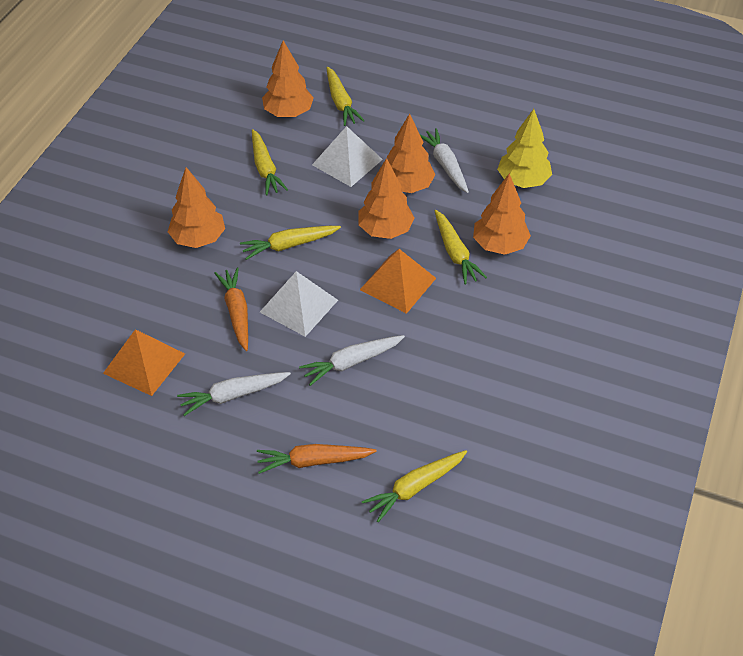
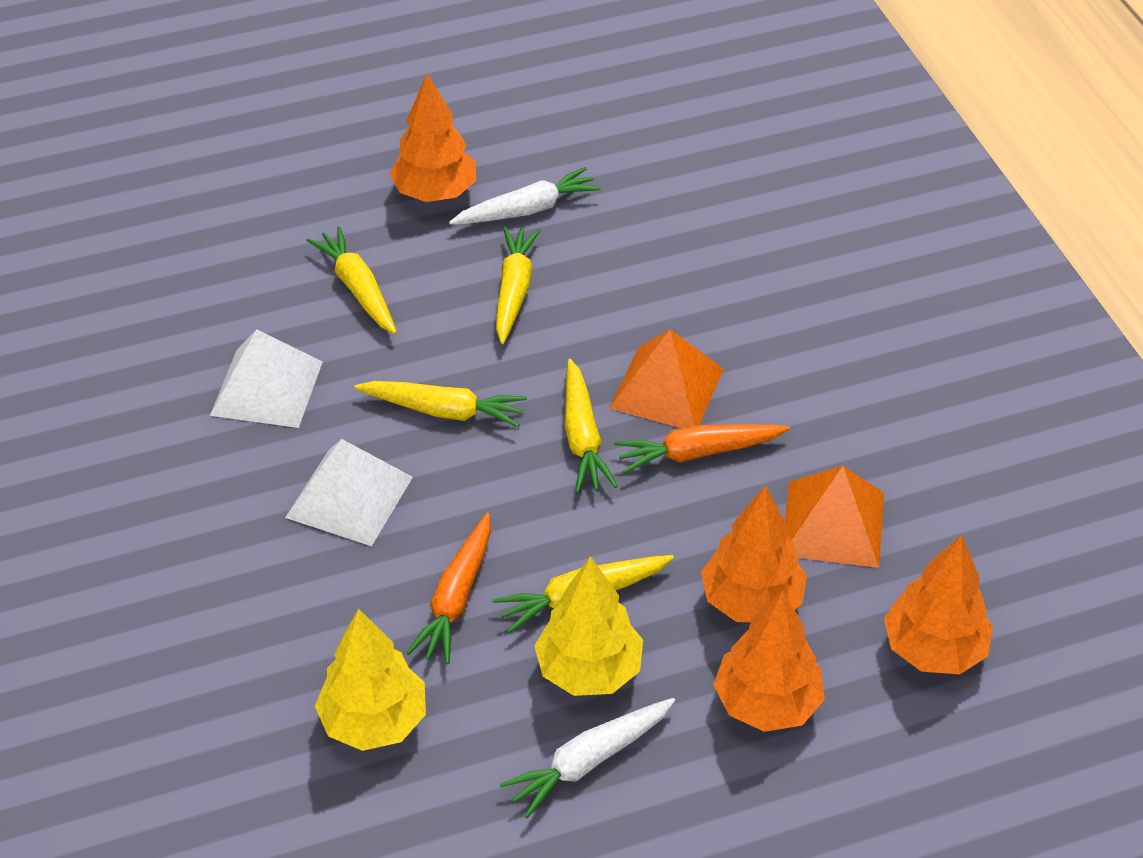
orange tree: [168,167,225,248] [262,41,314,117] [358,158,414,239] [387,113,435,193] [473,173,531,255] = 5 -> [389,74,476,202] [701,485,807,623] [713,590,825,732] [884,535,993,674] = 4
white carrot: [177,372,291,416] [299,335,405,386] [420,128,469,193] = 3 -> [449,167,601,225] [500,698,675,818] = 2
yellow tree: [497,109,552,188] = 1 -> [315,609,426,751] [534,556,643,696] = 2

